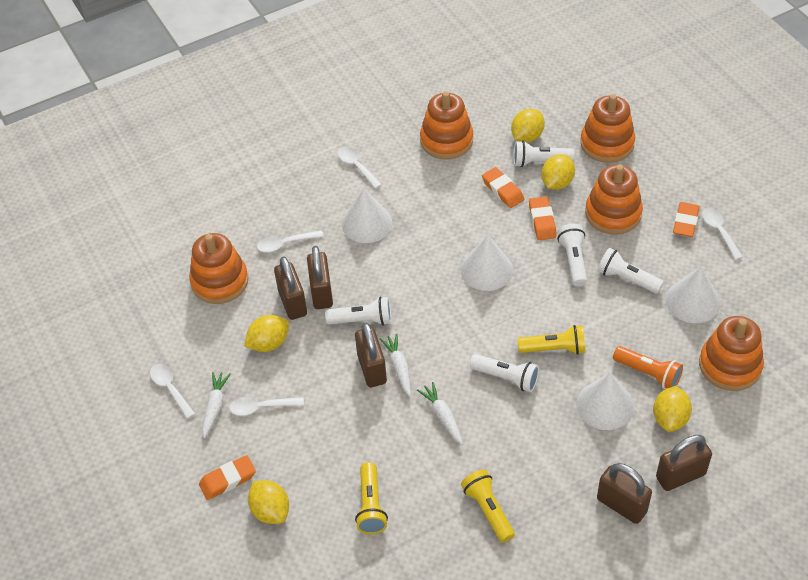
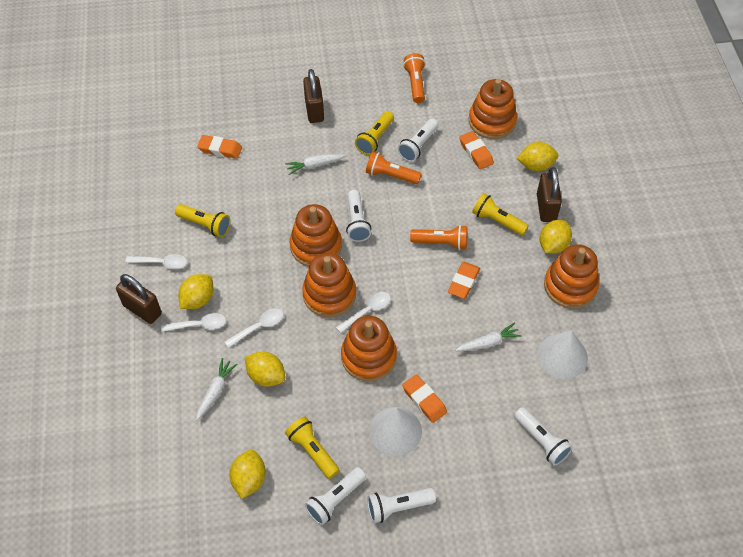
brown padlock: [274,256,307,320] [307,246,333,309] [355,323,387,387] [597,463,652,524] [656,435,712,491] = 5 -> [116,274,162,324] [303,69,324,123] [537,167,562,222] = 3
orange flashlight: [613,346,683,389] = 1 -> [366,152,422,184] [403,53,426,103] [410,225,467,250] = 3
white cone: [342,188,392,243] [461,235,513,291] [577,372,634,430] [665,266,720,323] = 4 -> [369,407,422,456] [537,331,588,379] = 2
white spoon: [150,364,195,419] [229,397,304,416] [257,230,324,252] [338,146,382,189] [702,207,743,260] = 5 -> [125,254,187,269] [161,313,226,332] [225,308,283,348] [336,292,391,333] = 4
yellow flashlight: [355,462,388,534] [461,469,515,543] [518,325,585,355] = 3 -> [175,204,231,237] [285,417,340,479] [355,111,394,155] [472,193,529,236] = 4

